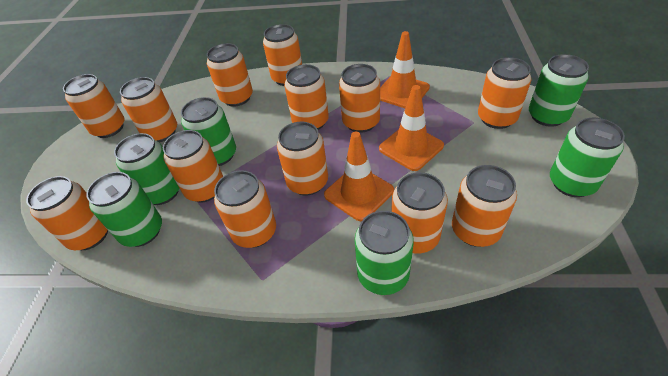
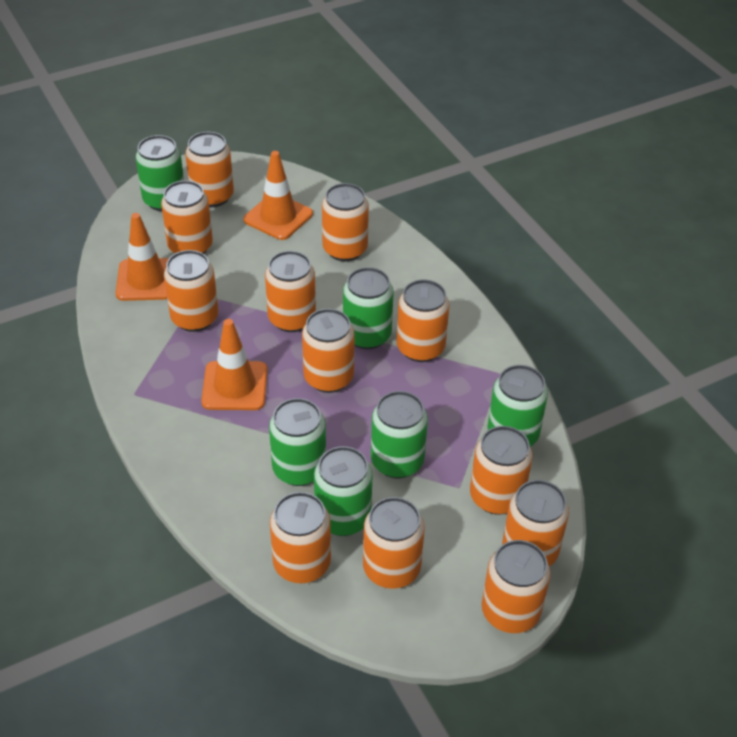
orange can: [26,176,108,250] [63,74,125,138] [120,77,177,142] [163,130,223,202] [207,43,253,107] [214,170,276,248] [263,24,302,86] [277,122,328,196] [284,64,329,130] [339,64,380,133] [391,172,448,253] [452,165,517,247] [478,57,531,129] = 13 -> [161,180,213,254] [164,250,218,332] [185,132,234,207] [265,251,316,332] [270,492,331,583] [302,309,355,393] [322,183,369,261] [363,497,425,589] [397,280,450,362] [470,426,533,515] [482,540,551,633] [502,480,569,566] = 12

